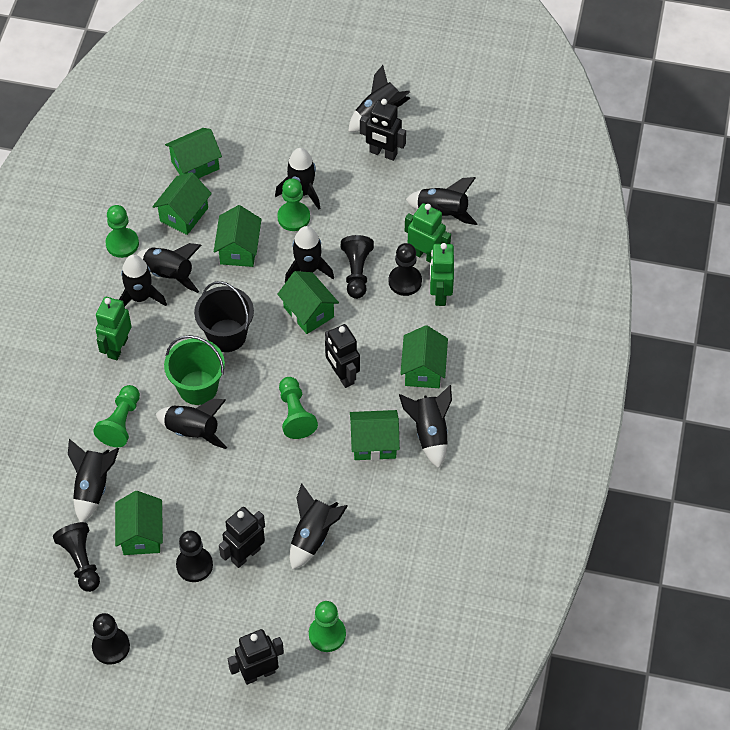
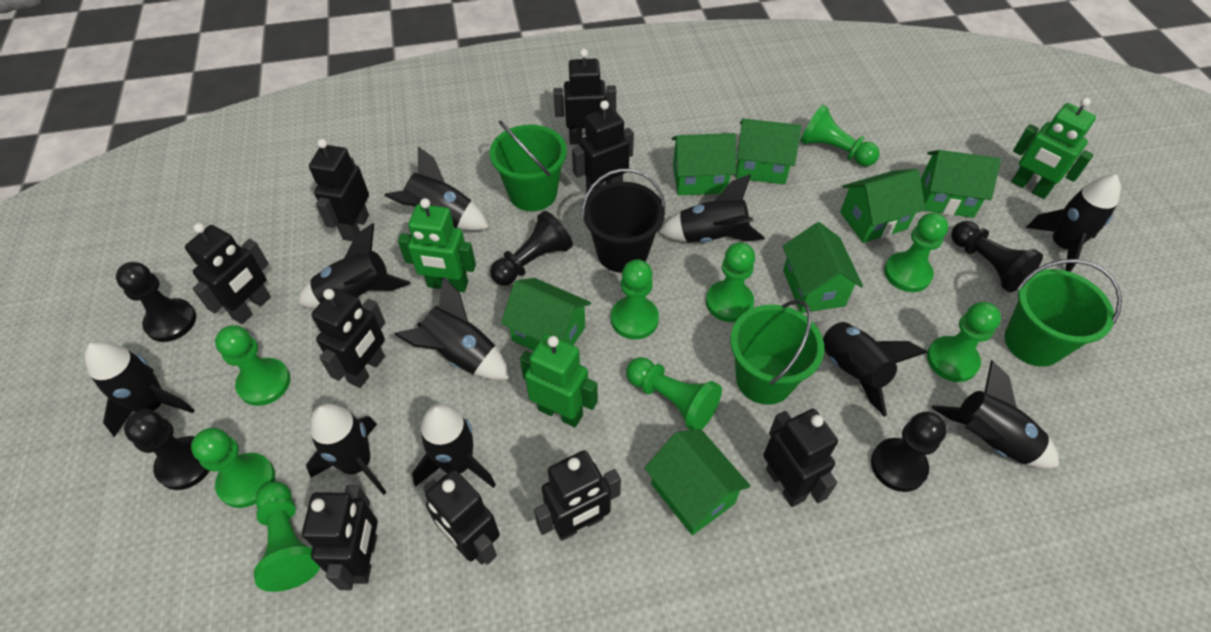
black robot: [219,507,265,568] [228,629,284,685] [325,324,360,388] [360,99,406,161] = 4 -> [185,223,271,324] [302,485,378,590] [309,139,369,241] [311,288,385,388] [423,470,500,565] [534,450,621,541] [553,49,616,145] [572,100,634,193] [763,409,838,507] = 9
green bucket: [164,335,225,405] = 1 -> [490,121,567,211] [730,299,824,405] [1005,259,1122,367] = 3
green pawn: [93,385,140,447] [105,205,139,258] [277,178,310,231] [279,377,318,439] [309,601,346,652] = 5 -> [191,428,275,508] [215,325,290,406] [254,482,320,592] [611,259,659,339] [626,357,722,430] [706,242,755,322] [800,105,879,166] [884,213,948,292] [927,302,1001,382] = 9

